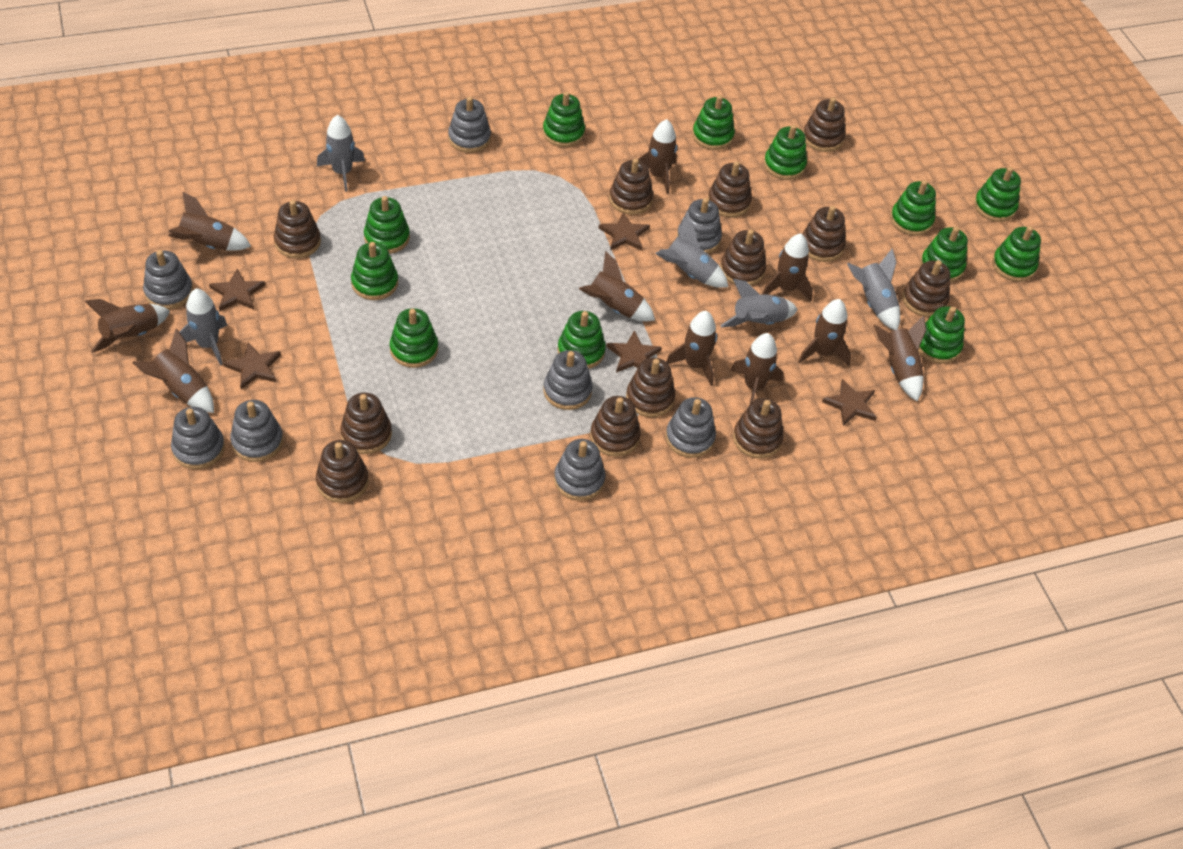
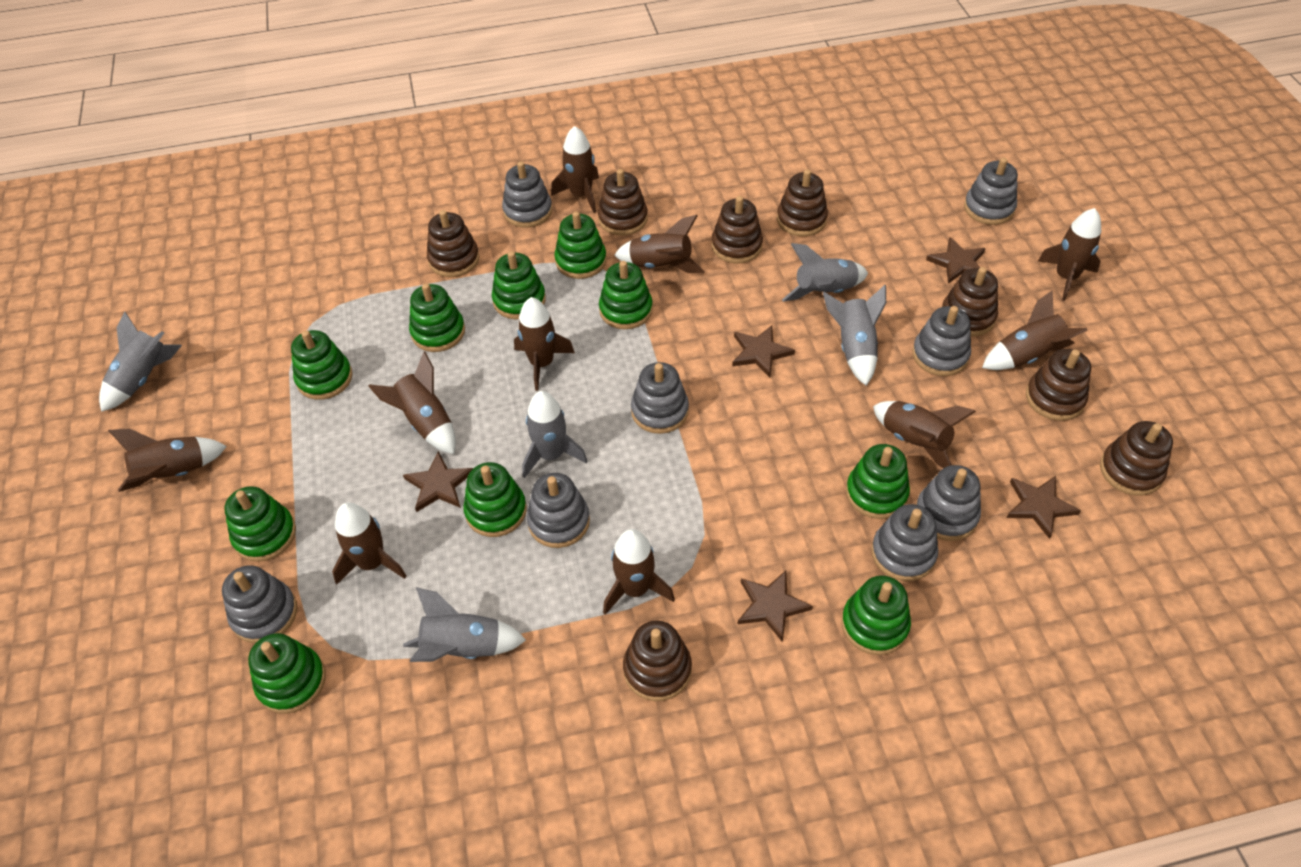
brown stacking toy: [274,200,321,258] [316,440,369,503] [340,393,392,454] [590,396,640,456] [609,158,653,215] [626,358,675,417] [708,161,752,217] [720,229,766,286] [733,398,784,458] [802,206,846,262] [804,97,845,152] [902,260,950,317] = 12 -> [427,210,479,277] [598,169,648,235] [623,621,692,701] [711,196,763,264] [777,169,828,236] [942,267,998,336] [1026,349,1091,421] [1100,421,1173,496] = 8
green stacking toy: [351,242,398,300] [364,196,410,254] [390,308,438,368] [543,92,585,147] [558,311,606,369] [692,95,735,150] [764,125,807,180] [890,180,936,236] [918,306,965,364] [920,227,968,282] [974,167,1021,222] [992,226,1041,282] = 12 -> [224,486,296,562] [248,633,326,714] [291,330,352,400] [409,283,465,352] [463,462,527,537] [492,251,546,319] [554,211,606,279] [599,261,653,329] [841,575,911,655] [846,444,910,519] = 10

